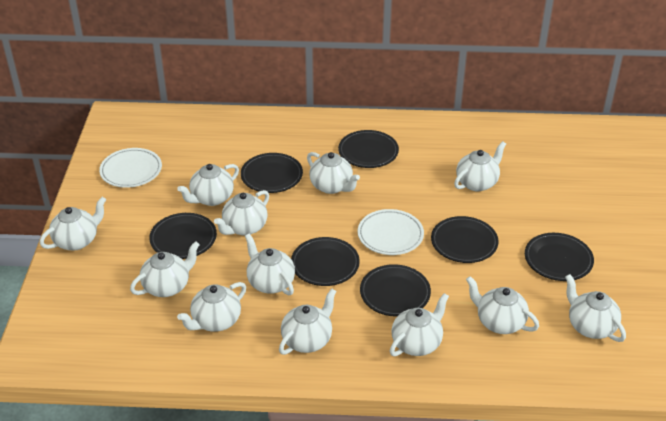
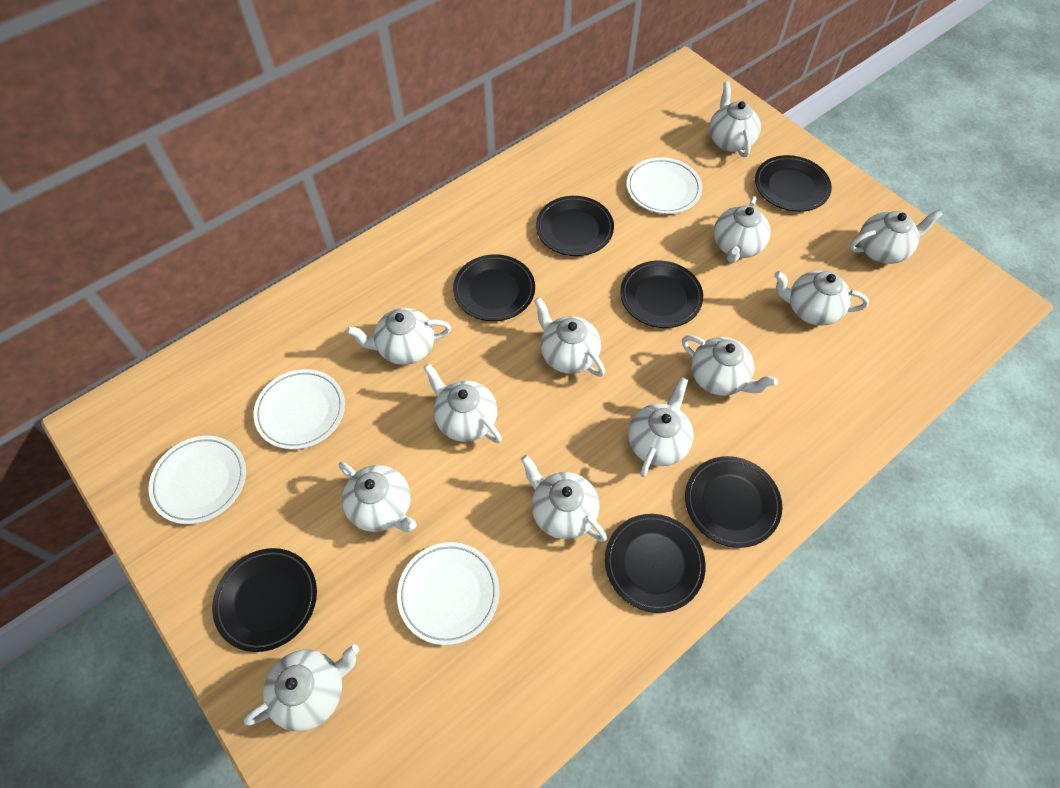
white plate: [99,148,162,188] [358,209,424,255] = 2 -> [148,436,246,524] [253,369,345,450] [397,542,499,645] [627,157,702,214] = 4

